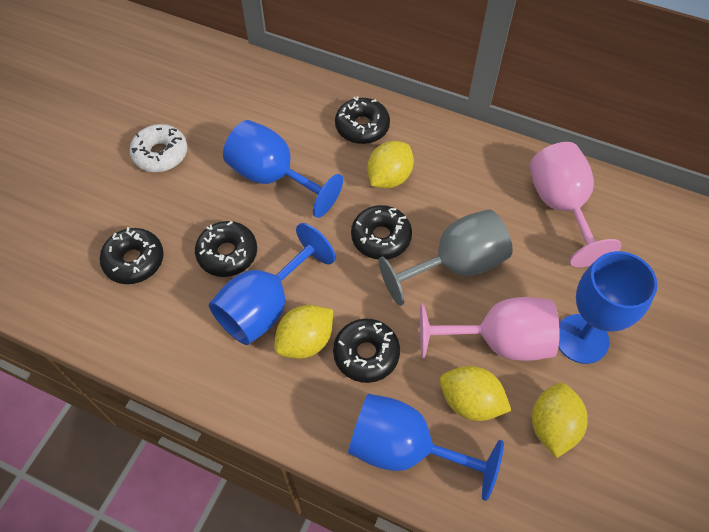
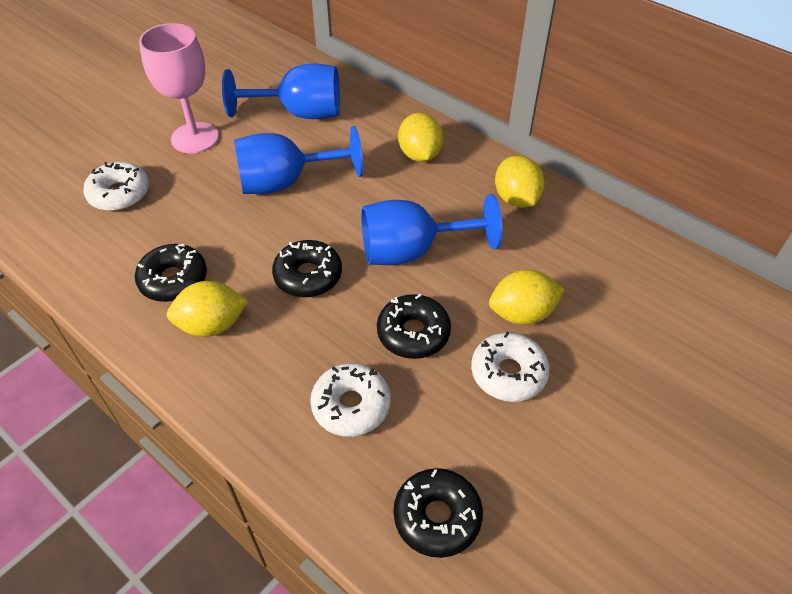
black donut: [100,227,164,284] [195,221,257,277] [333,319,400,383] [335,96,390,144] [351,205,412,260] = 5 -> [135,244,207,302] [272,240,342,297] [377,294,451,359] [393,468,483,558] = 4
blue goblet: [209,223,335,345] [223,120,343,218] [348,394,504,501] [558,251,657,364] = 4 -> [222,64,340,119] [234,126,363,194] [361,194,502,265] = 3
grey goblet: [378,209,513,306] = 1 -> none = 0
pink goblet: [420,297,560,361] [530,142,622,267] = 2 -> [139,23,219,154] = 1
white donut: [129,124,187,172] = 1 -> [83,162,149,211] [310,363,391,437] [471,332,550,402] = 3

